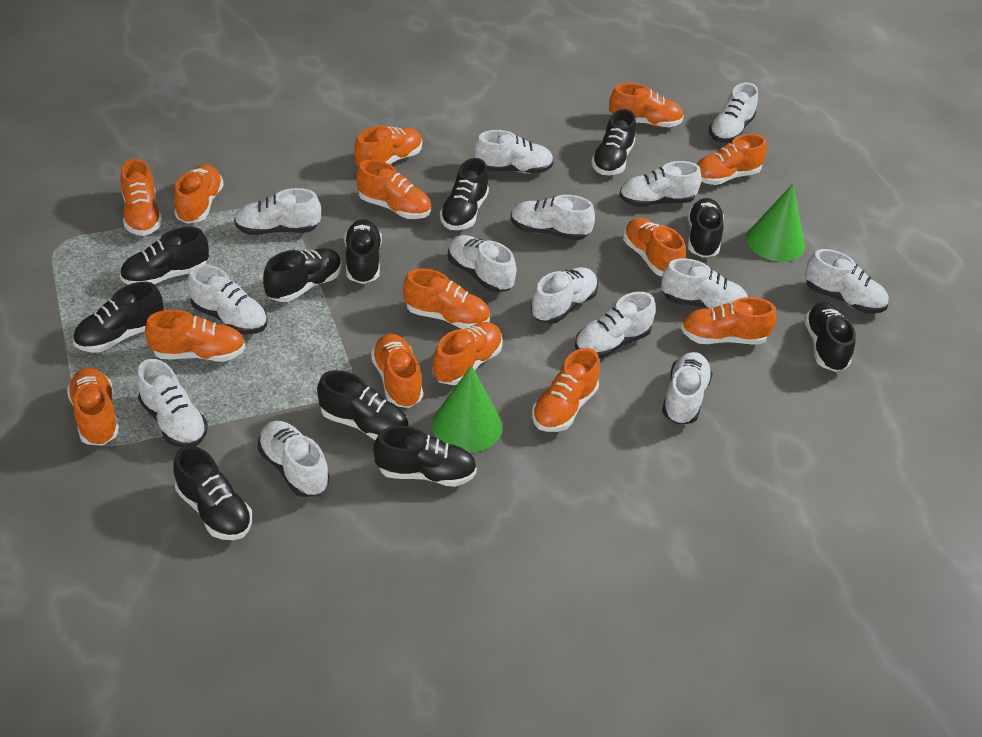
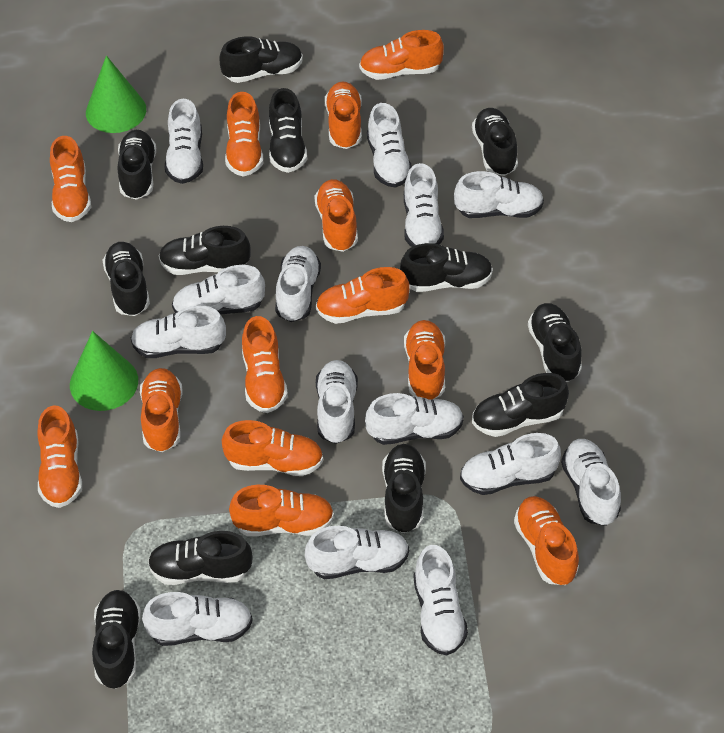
black shoe: [73,282,163,352] [120,227,209,285] [174,446,252,540] [263,248,342,302] [317,370,409,440] [344,219,382,284] [373,426,477,487] [440,158,489,230] [591,109,636,175] [687,198,724,258] [804,302,856,372] = 11 -> [92,590,141,689] [103,242,150,316] [118,130,156,200] [148,531,253,585] [159,226,251,275] [219,36,303,83] [269,88,307,173] [382,444,426,533] [400,243,493,292] [472,108,518,176] [472,373,569,437] [528,303,582,382] = 12
orange shoe: [67,368,120,445] [121,159,162,236] [145,310,245,362] [174,164,224,224] [354,126,422,167] [356,160,431,219] [371,334,423,408] [403,268,490,329] [433,322,503,385] [532,348,600,432] [609,83,684,127] [623,218,686,277] [681,297,776,344] [697,134,767,185] = 14 -> [37,405,82,508] [50,136,91,222] [140,368,182,452] [222,420,323,476] [225,92,263,177] [229,485,334,536] [242,316,288,413] [314,179,358,252] [316,267,410,324] [325,81,362,149] [359,30,444,80] [404,320,445,400] [514,496,579,585] = 13

